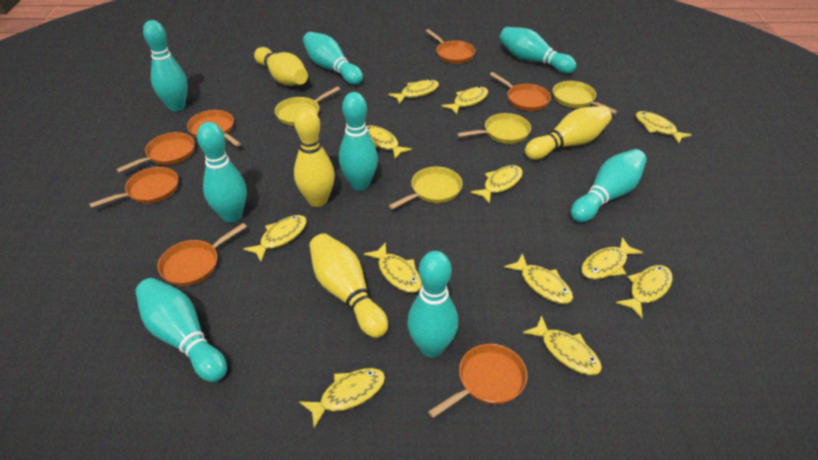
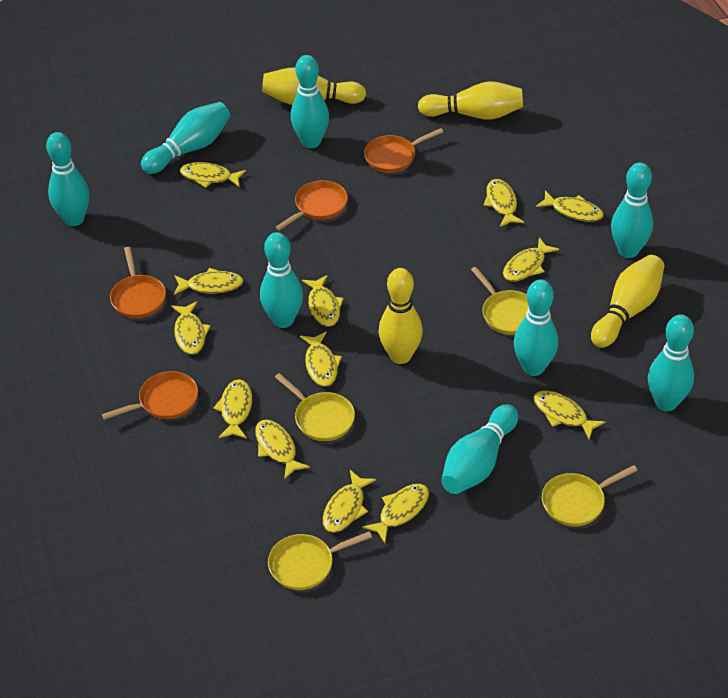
orange pan: [89,167,178,208] [116,132,195,173] [157,223,247,286] [187,110,241,146] [426,29,475,64] [428,344,527,418] [490,72,551,111] = 7 -> [102,371,198,420] [110,247,166,318] [276,180,348,231] [364,128,443,173] = 4
yellow fish: [243,215,307,261] [299,368,385,428] [364,242,422,293] [366,125,412,159] [388,80,439,104] [442,87,488,115] [471,165,523,204] [504,253,573,304] [523,316,602,375] [581,237,643,279] [616,265,673,318] [635,111,692,144] = 12 -> [171,301,211,355] [174,268,244,295] [180,162,246,188] [213,379,252,439] [255,420,310,480] [300,332,342,387] [302,275,344,327] [323,470,376,533] [363,484,429,543] [483,179,524,227] [503,238,559,282] [533,391,605,439] [536,190,604,222] = 13

